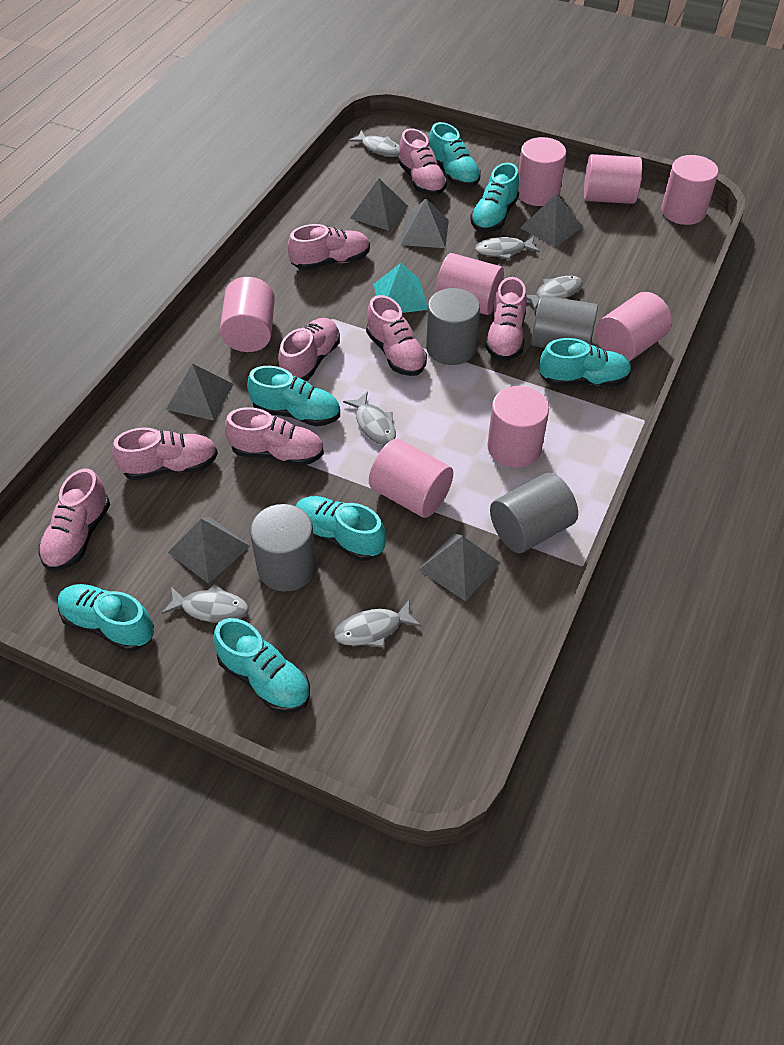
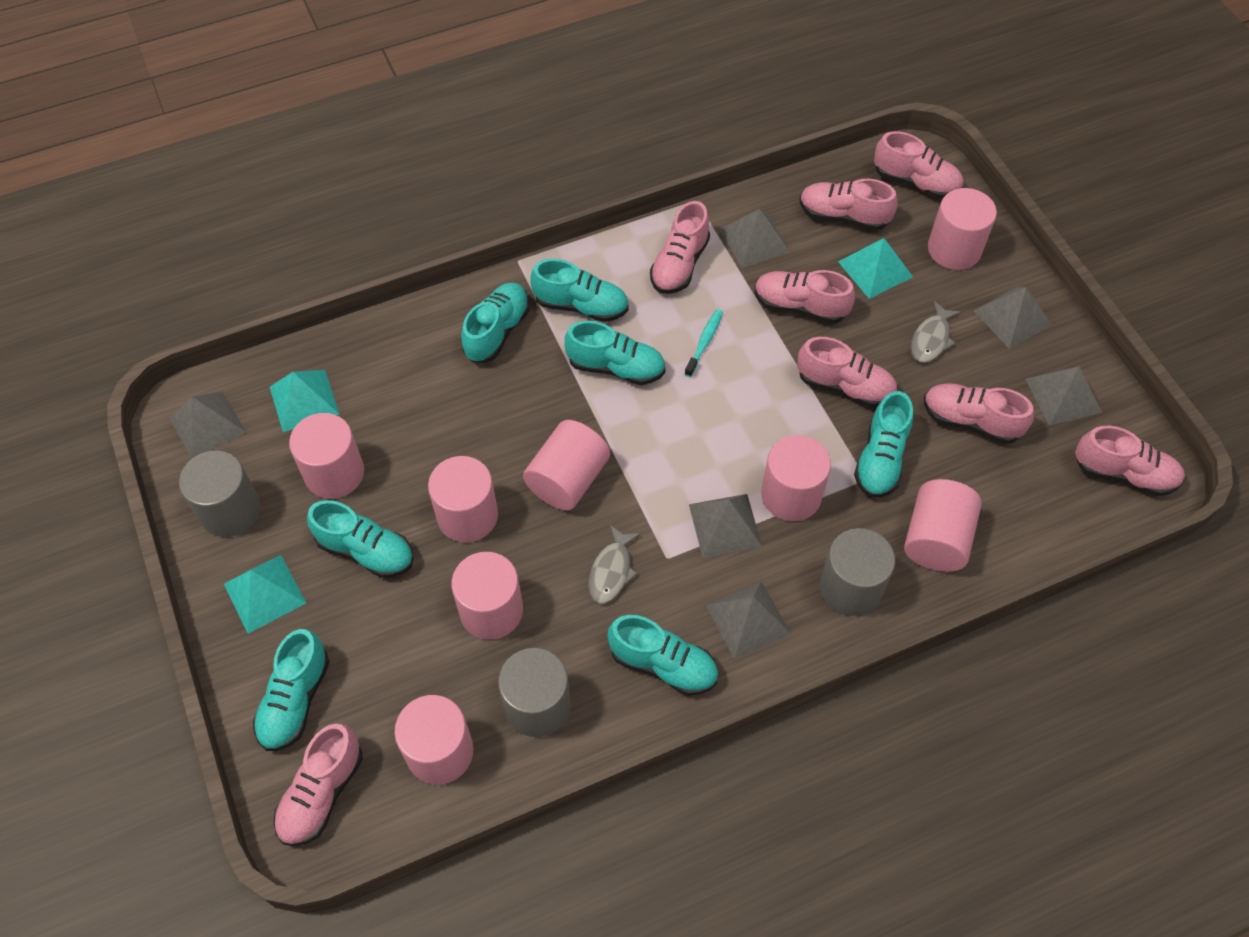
grey cylinder: [250,504,317,592] [426,288,480,365] [490,473,578,553] [531,295,598,348] = 4 -> [179,451,261,537] [498,648,571,737] [820,528,895,616] = 3
grey fish: [162,584,248,623] [334,599,421,648] [343,392,396,445] [348,130,400,157] [475,236,540,260] [526,276,583,311] = 6 -> [588,525,641,604] [911,301,961,363] = 2
turquoise pyramid: [373,263,428,313] = 1 -> [224,555,306,634] [270,370,340,432] [838,238,913,299] = 3
turquoise toothbrush: none = 0 -> [685,309,723,377] = 1

